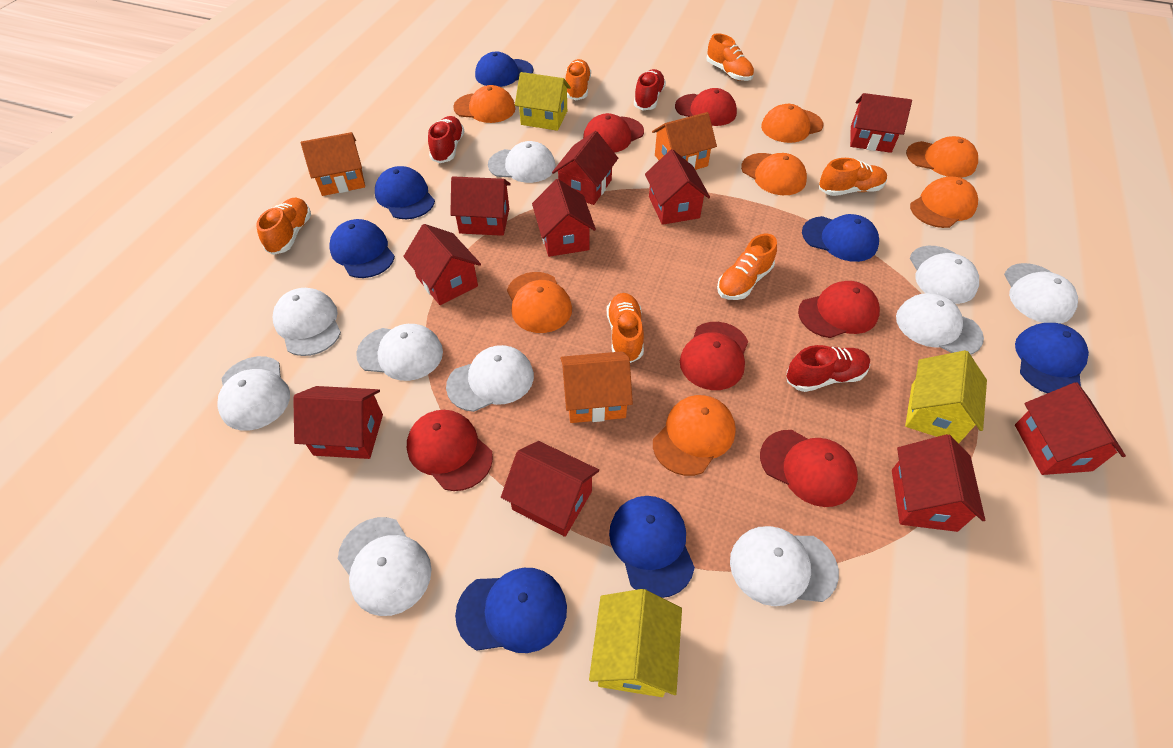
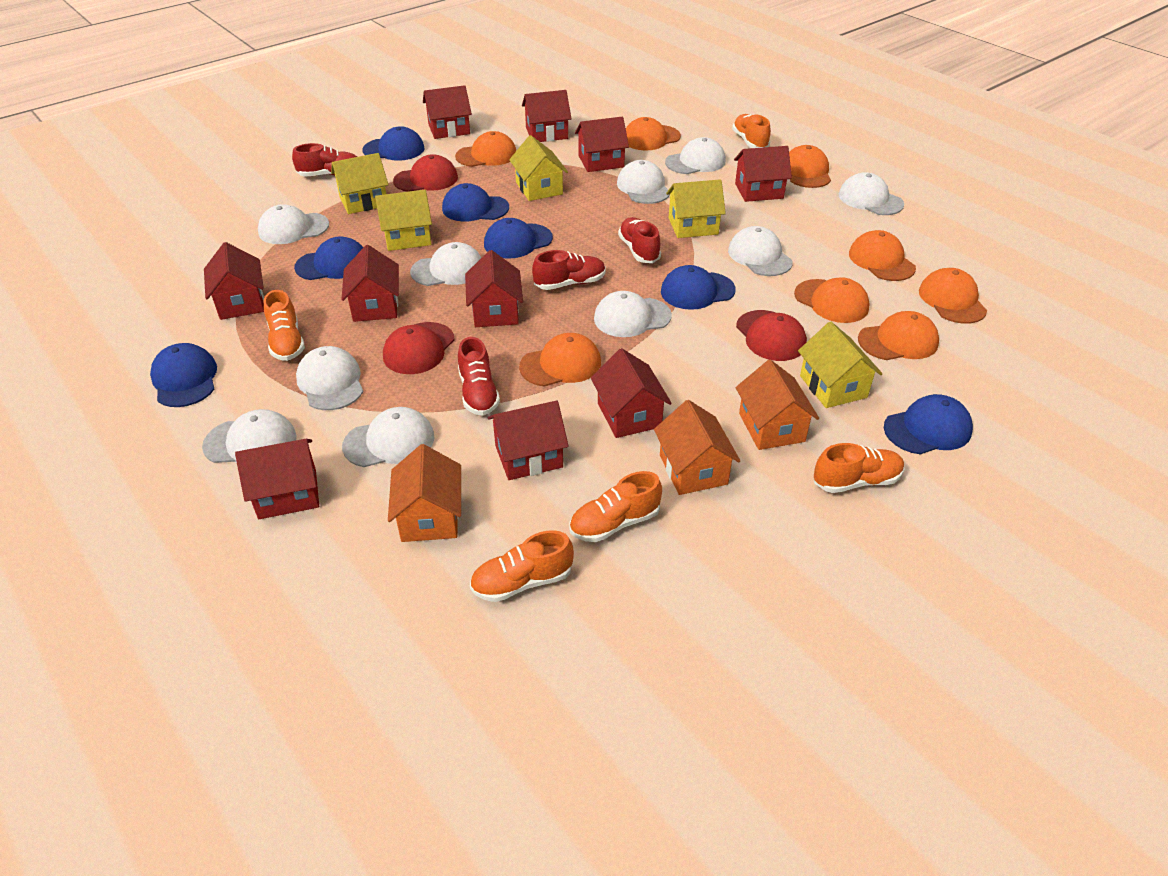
orange cap: [453,85,516,123] [507,272,572,333] [653,395,736,476] [741,153,807,195] [761,104,823,143] [906,136,978,178] [910,177,978,228] = 7 -> [455,131,516,167] [519,333,601,387] [626,117,681,150] [789,145,831,188] [794,277,870,323] [849,230,916,281] [858,311,939,360] [919,268,987,324] = 8
orange shoe: [256,198,311,255] [566,59,591,100] [607,293,644,363] [706,33,754,81] [717,234,777,300] [819,158,887,196] = 6 -> [264,290,305,361] [470,530,574,602] [569,471,662,542] [732,114,771,148] [814,443,904,493] = 5
red cap: [407,410,493,491] [583,113,644,153] [675,88,737,126] [680,322,748,390] [760,430,858,507] [798,281,880,338] = 6 -> [383,322,455,374] [393,154,458,192] [736,310,807,361] = 3
red shoe: [428,116,465,163] [634,69,666,110] [787,345,870,392] = 3 -> [292,143,357,177] [458,337,500,416] [532,250,606,290] [618,217,661,263] = 4
yellow house: [515,72,571,131] [589,589,682,697] [905,350,987,443] = 3 -> [331,153,389,214] [375,190,432,251] [509,135,568,201] [666,179,726,238] [798,322,882,408] = 5

